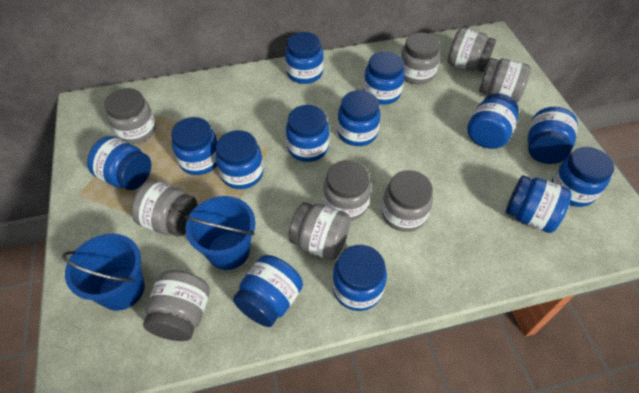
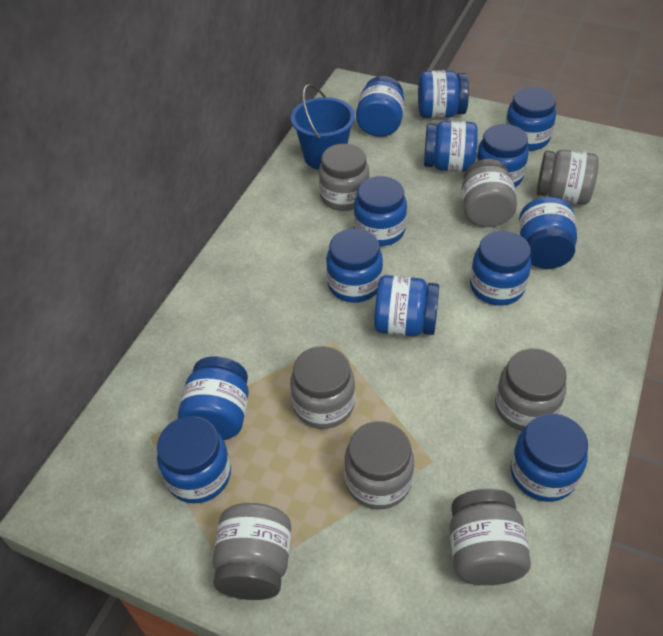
blue bucket: [62,234,145,311] [184,196,255,270] = 2 -> [291,84,355,170] = 1
grey jar: [104,88,156,144] [131,181,197,236] [143,270,210,341] [288,202,351,260] [323,160,371,221] [382,170,433,232] [401,33,440,85] [447,28,496,72] [479,58,531,103] = 9 -> [213,503,291,600] [290,346,355,429] [319,144,370,211] [344,421,414,509] [449,489,531,585] [462,159,517,227] [495,349,567,431] [537,150,599,205] = 8

